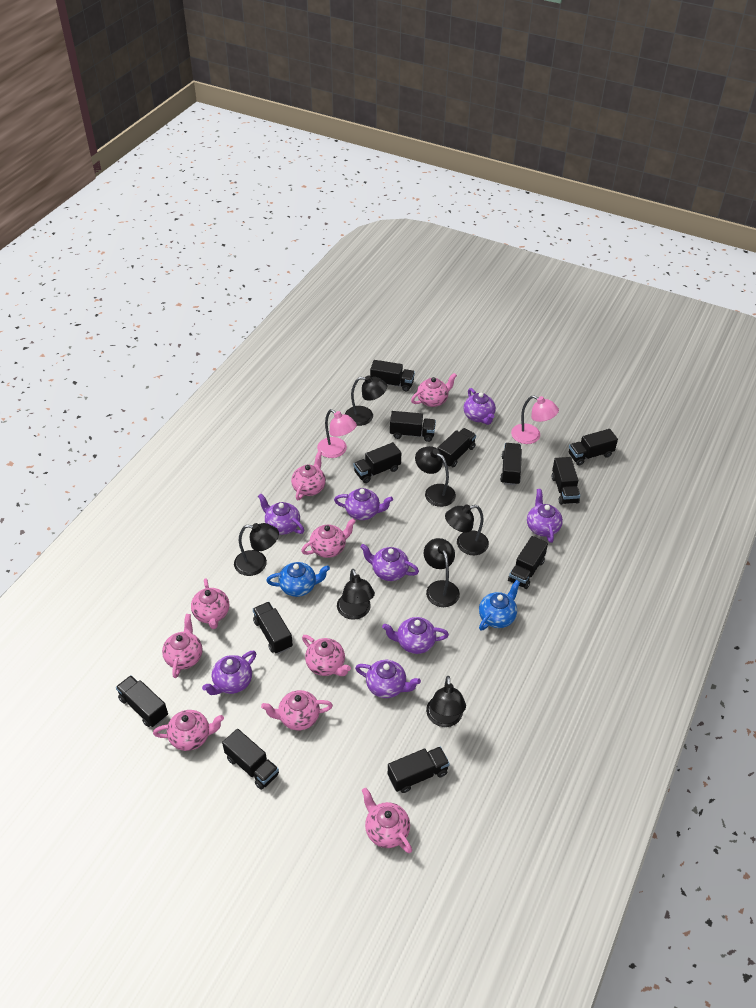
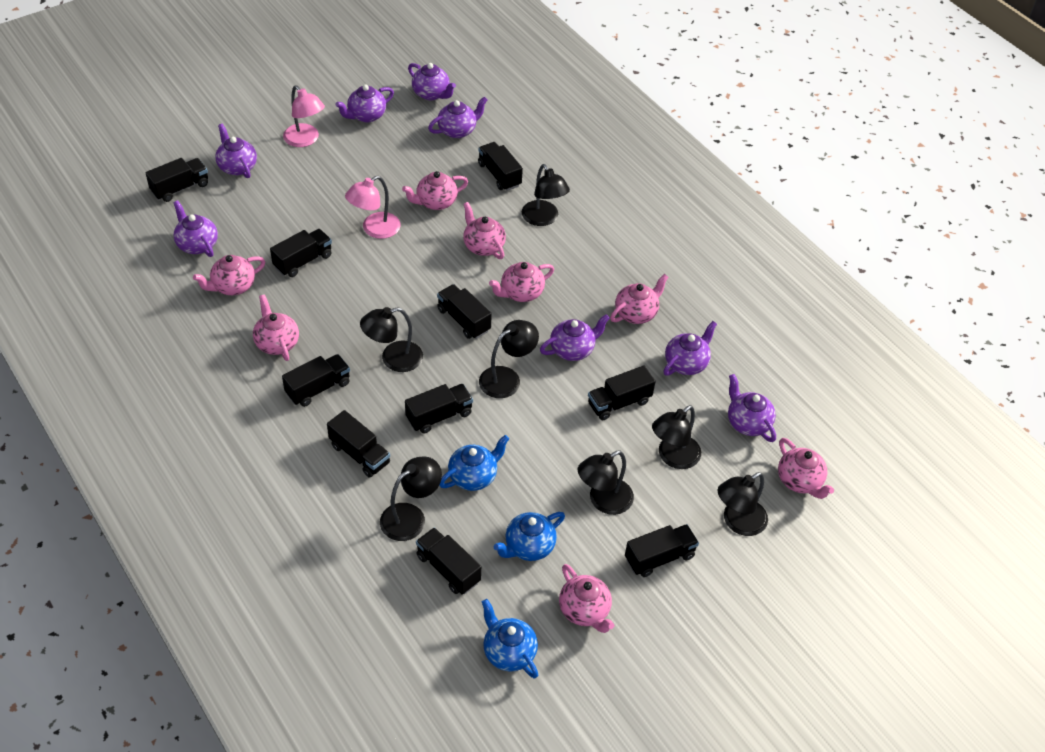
black truck: [116,675,168,727] [222,729,279,790] [253,602,293,654] [353,442,401,483] [370,360,415,392] [388,747,450,793] [390,411,436,442] [437,428,476,467] [500,443,522,485] [508,536,548,589] [552,457,580,505] [569,429,618,465] = 12 -> [145,158,208,202] [270,229,332,277] [282,354,350,407] [327,410,390,478] [405,384,473,433] [416,527,481,595] [437,284,492,339] [478,142,523,191] [588,365,656,420] [625,524,699,577] = 10
blue teapot: [266,562,330,597] [479,580,520,631] = 2 -> [439,435,509,491] [482,599,538,678] [494,512,565,561] = 3
pink teapot: [153,710,224,751] [162,614,202,678] [191,578,229,629] [261,690,333,730] [291,451,326,500] [301,518,356,558] [302,635,351,676] [362,788,412,853] [411,373,457,407] = 9 -> [193,255,266,295] [253,294,299,361] [402,171,468,210] [463,202,506,259] [489,262,554,302] [559,564,614,633] [610,274,668,324] [778,438,834,499] = 8

